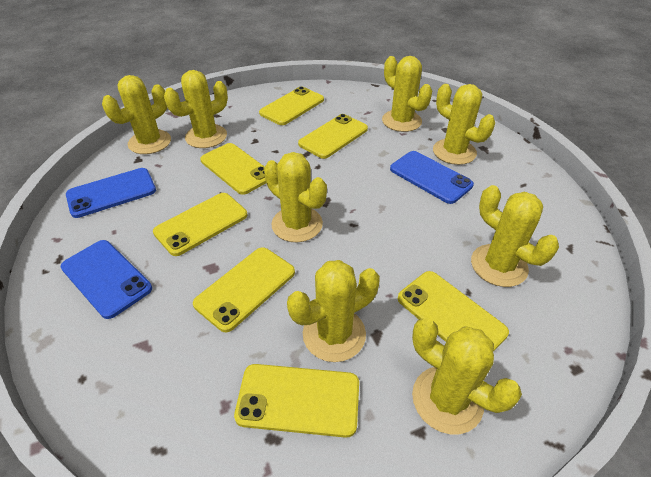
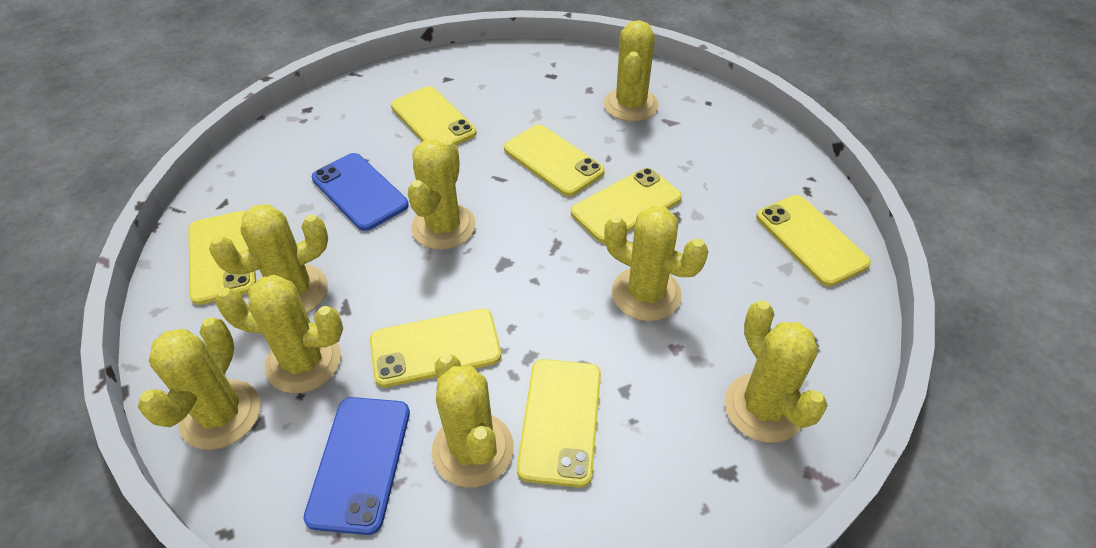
blue phone: [61,240,152,319] [66,168,156,218] [390,151,474,204] = 3 -> [303,397,410,535] [312,153,409,231] = 2

